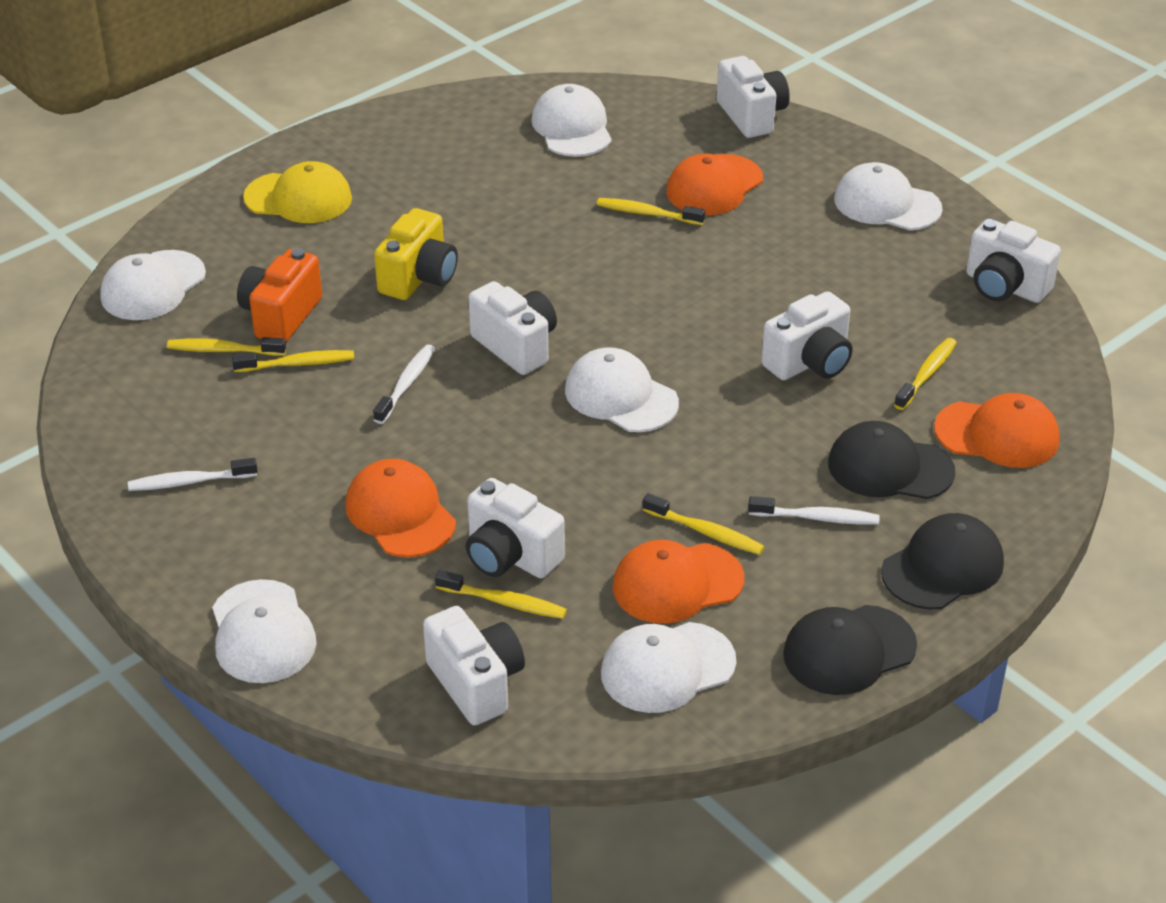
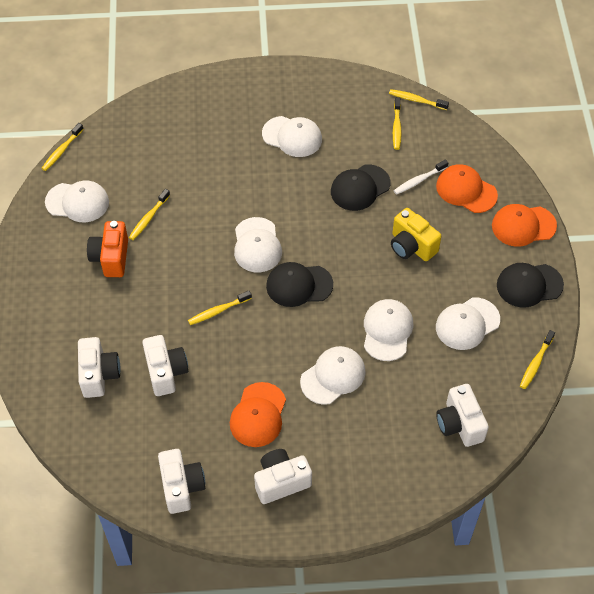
orange cap: [345,459,456,557] [613,540,745,624] [666,154,763,215] [934,393,1060,468] = 4 -> [230,382,286,447] [436,164,498,213] [492,204,557,247] = 3
white camera: [423,606,525,725] [466,478,565,578] [468,281,557,375] [717,56,790,138] [761,291,853,380] [966,219,1061,303] = 6 -> [78,337,121,398] [142,335,188,396] [158,449,205,514] [254,449,312,504] [436,384,489,447] = 5
white toothbrush: [128,458,258,491] [373,344,435,424] [748,496,880,525] = 3 -> [393,160,448,195] = 1
yellow cap: [243,161,352,223] = 1 -> none = 0

